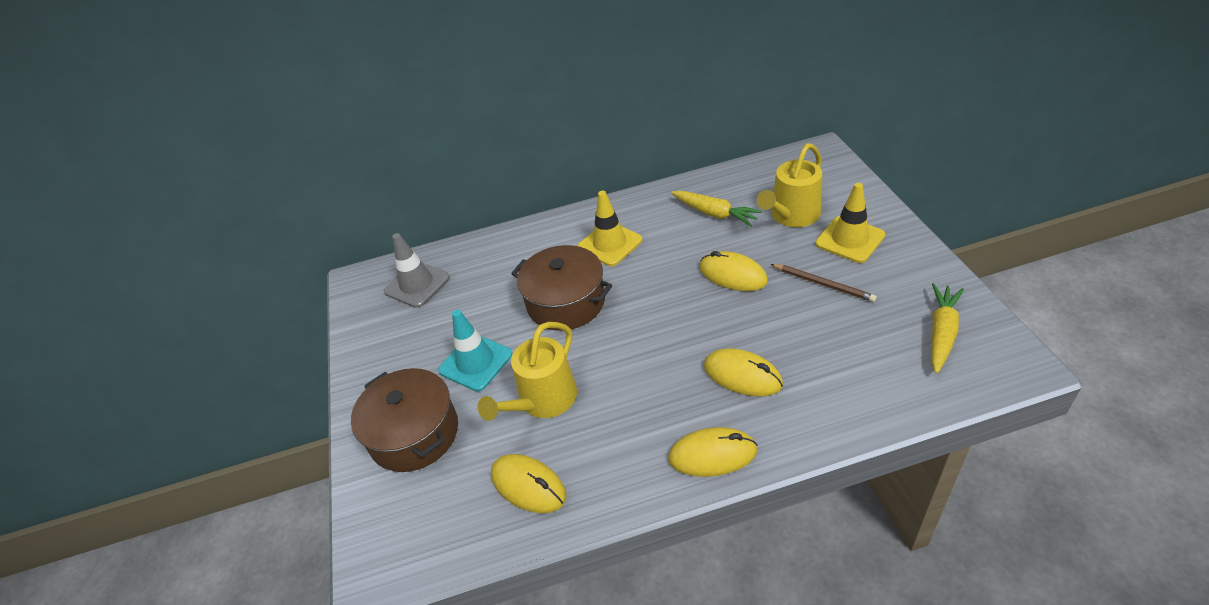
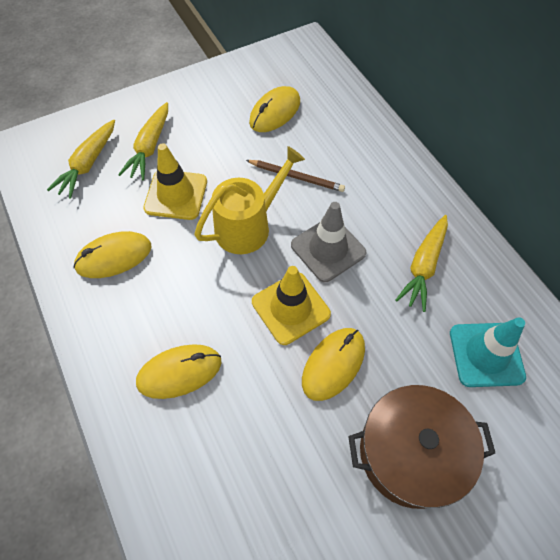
brown pot: [351,368,458,472] [511,245,612,331] = 2 -> [348,385,495,509] = 1
yellow carrot: [671,191,762,226] [931,283,964,373] = 2 -> [47,119,115,199] [118,102,168,180] [396,215,448,312] = 3
yellow watering can: [478,322,577,421] [757,143,822,227] = 2 -> [194,146,305,254] = 1

